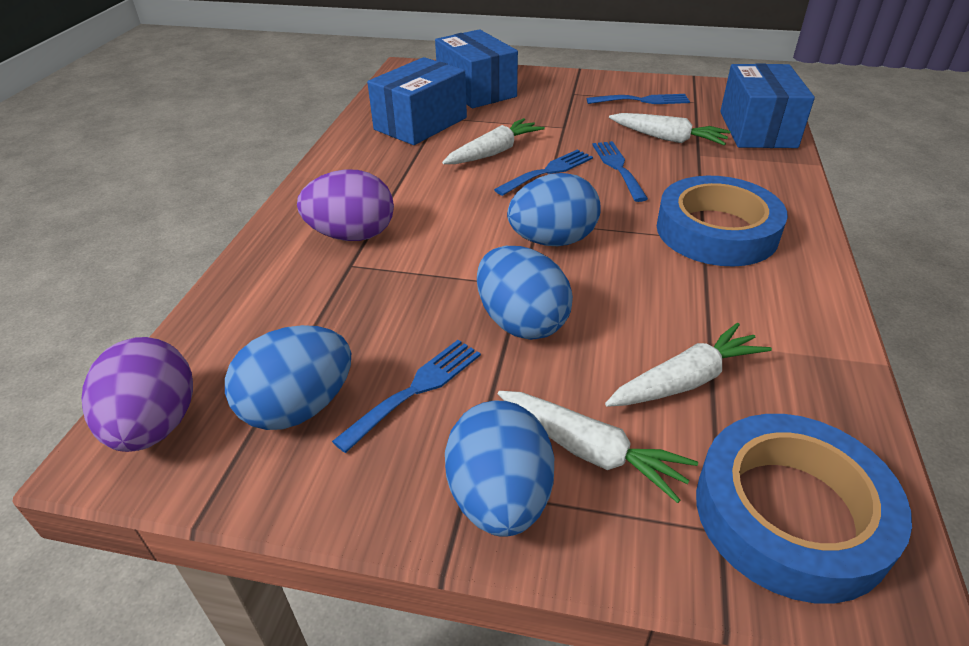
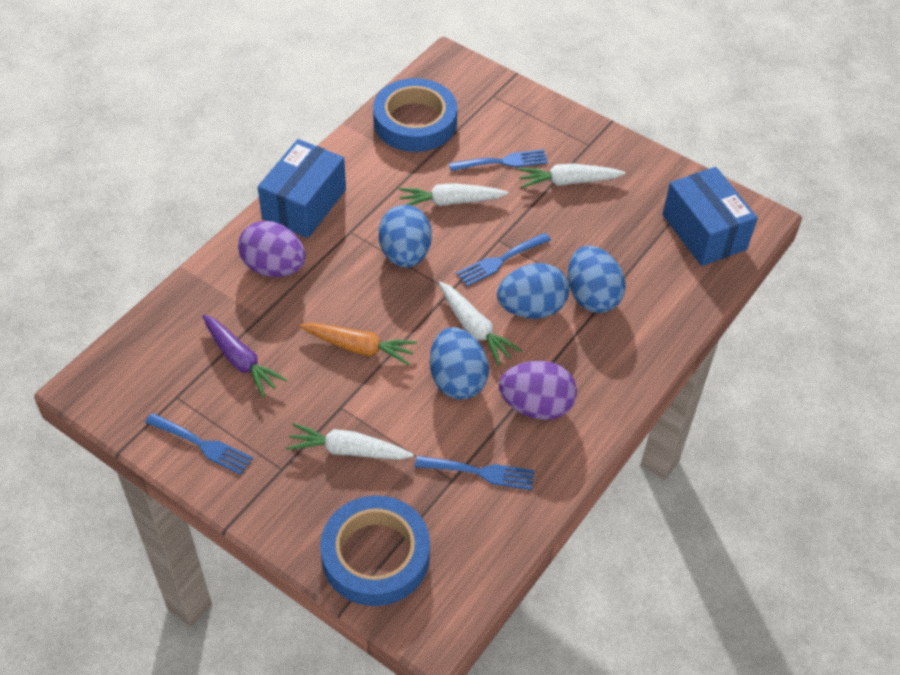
blue box: [367,57,467,145] [435,29,518,108] [720,63,815,148] = 3 -> [258,139,346,238] [662,167,758,266] = 2
orange carrot: none = 0 -> [300,323,417,365] = 1
purple carrot: none = 0 -> [202,314,287,397] = 1

